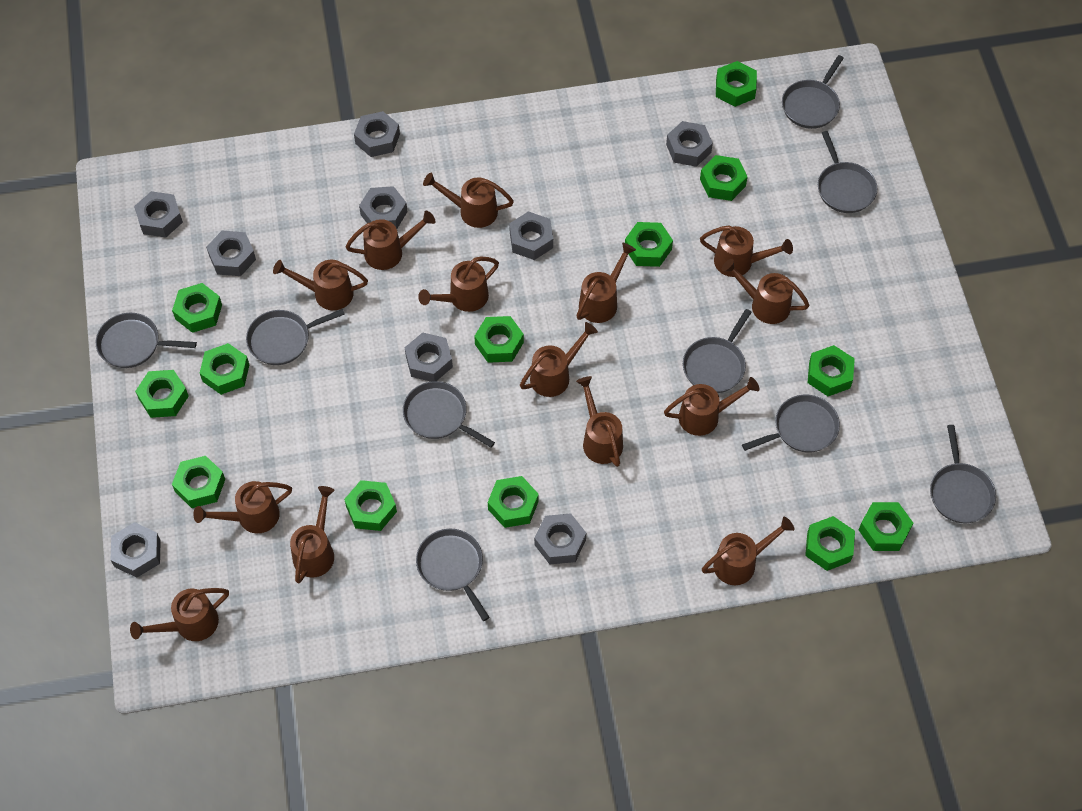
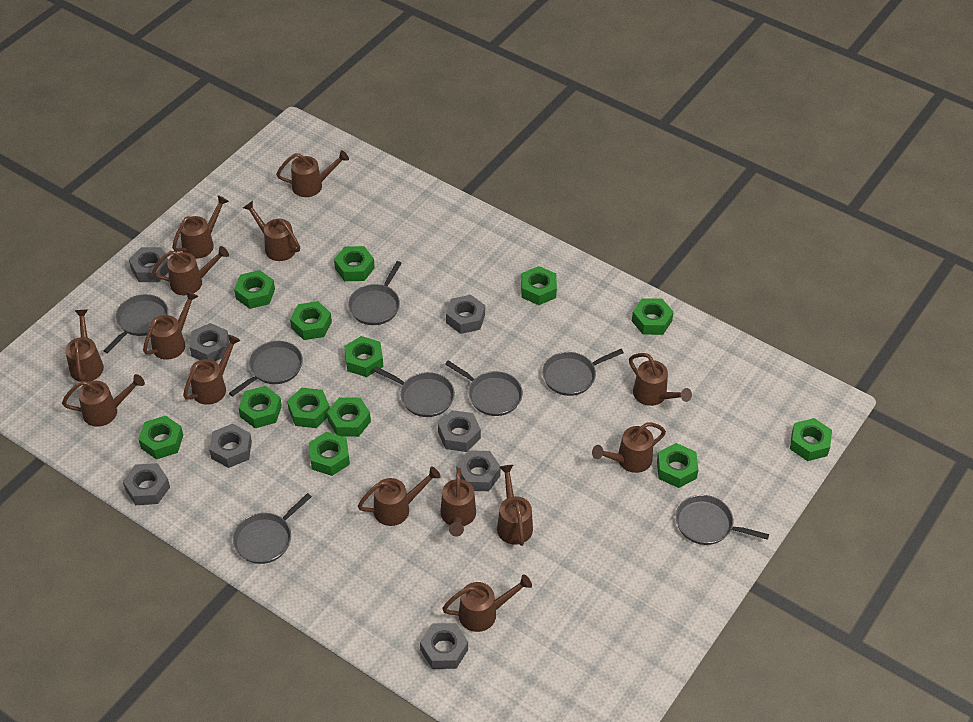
grey nut: [111,522,161,577] [134,191,183,238] [206,231,256,276] [354,111,400,157] [359,186,408,229] [405,332,453,382] [509,211,553,260] [534,513,586,564] [666,121,713,167] = 9 -> [123,463,170,505] [129,247,168,282] [190,323,229,361] [209,424,252,468] [420,623,468,669] [438,410,481,452] [446,295,485,334] [456,450,501,491] = 8
grey pan: [96,313,197,368] [246,309,345,365] [403,381,495,448] [416,529,490,621] [683,309,752,393] [742,395,840,453] [782,55,844,129] [818,131,877,213] [930,425,996,523] = 9 -> [103,294,168,353] [229,341,303,397] [233,493,312,564] [348,261,402,325] [373,367,455,417] [445,360,523,416] [542,349,624,396] [676,495,769,545] = 8

